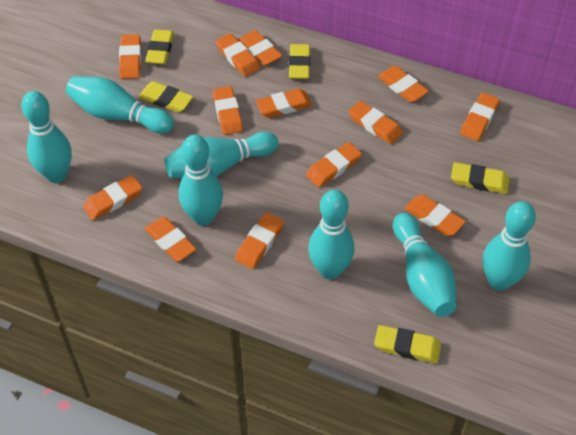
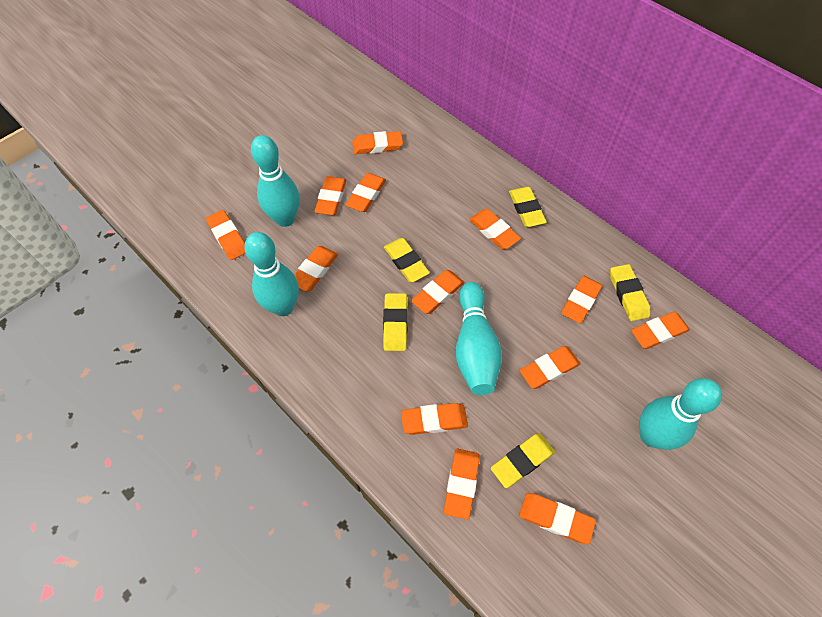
turquoise bowling pin: [21,91,72,183] [66,76,174,134] [165,132,279,179] [179,134,223,226] [308,190,355,279] [393,213,457,317] [483,201,536,291] = 7 -> [244,232,299,316] [251,135,300,227] [456,282,502,395] [639,378,722,450] = 4

